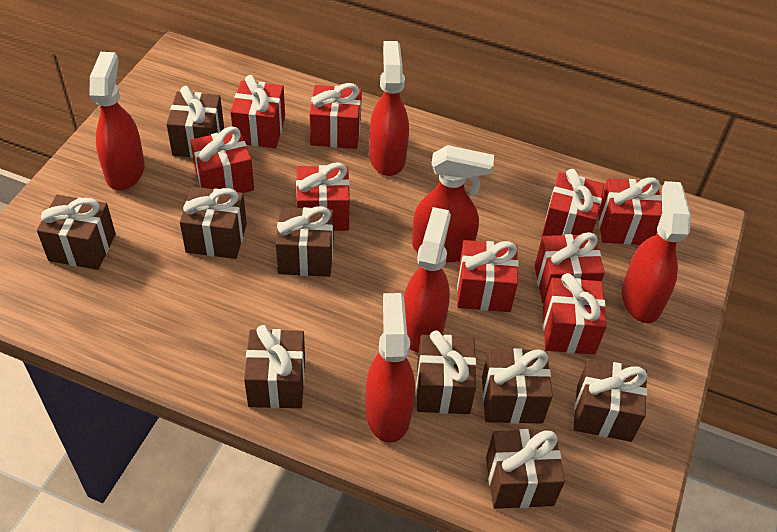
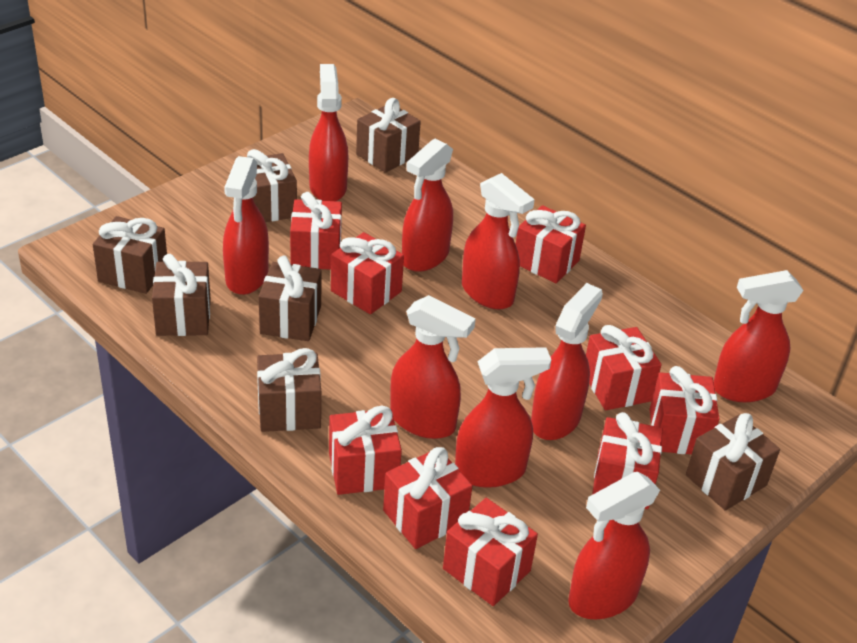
brown gift: [37,195,116,270] [166,86,224,158] [180,187,247,259] [244,325,305,409] [276,206,334,277] [416,330,476,414] [482,348,553,424] [486,429,565,509] [573,358,647,442] = 9 -> [93,216,167,294] [152,254,211,336] [247,149,297,222] [257,348,321,432] [258,256,322,341] [356,98,421,173] [686,413,780,510] = 7
red spray bottle: [90,52,145,190] [366,293,415,443] [369,41,409,176] [404,207,451,352] [412,145,494,263] [622,181,691,323] = 6 -> [223,156,269,295] [309,64,348,201] [390,295,476,439] [402,138,453,272] [455,347,551,488] [462,173,535,310] [531,283,603,440] [568,472,660,620] [713,270,804,402] = 9

